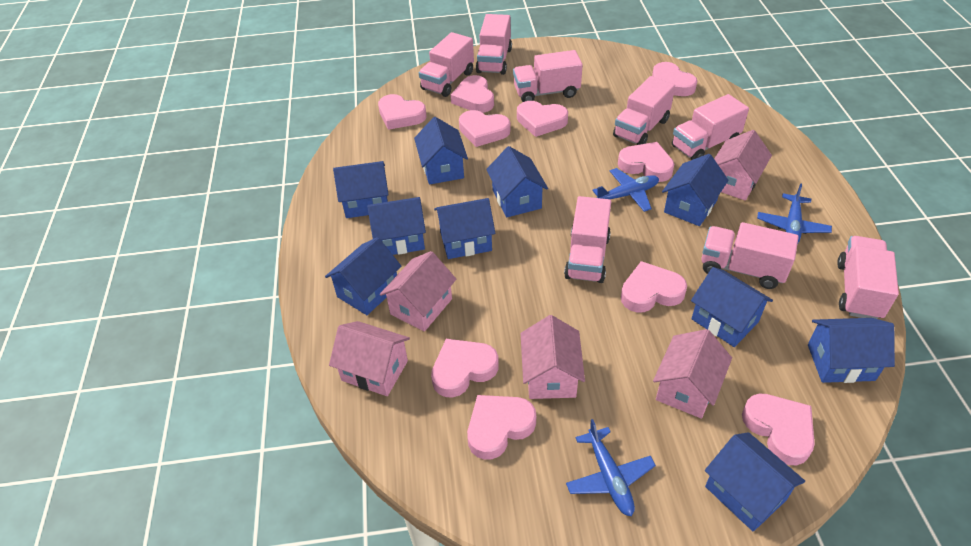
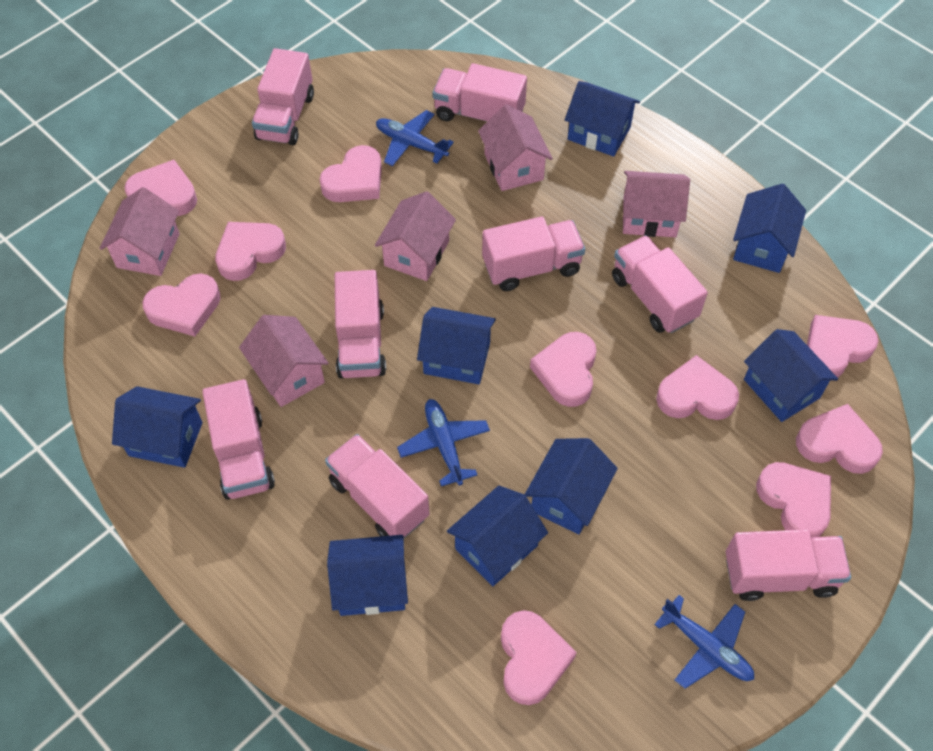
blue house: [325,237,402,315] [333,161,389,218] [367,197,426,255] [414,117,468,185] [434,198,495,259] [486,146,548,217] [662,154,729,226] [691,267,773,347] [705,432,805,531] [808,318,895,383] = 10 -> [112,386,203,468] [327,535,408,616] [417,307,496,384] [447,486,548,586] [524,438,618,535] [565,81,640,157] [733,184,806,273] [744,329,838,422] = 8

